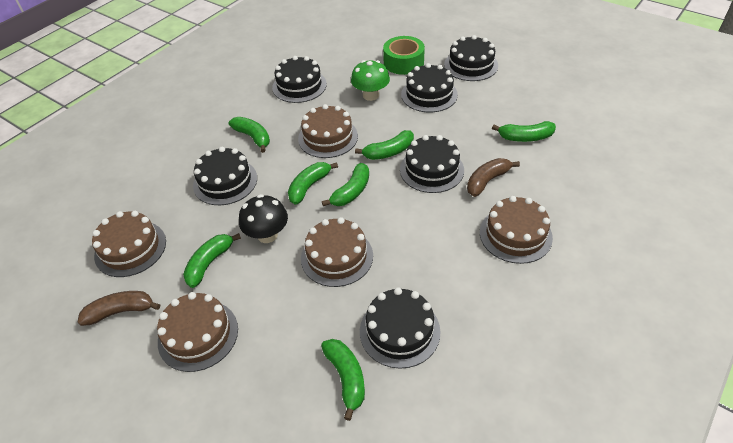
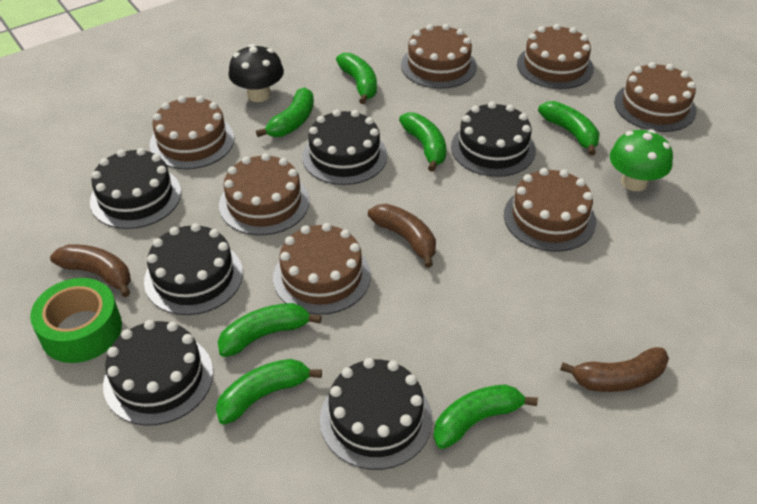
brown banana: [78,291,160,326] [467,158,520,197] = 2 -> [50,244,131,297] [368,204,436,268] [560,347,669,392] = 3
brown cake: [92,211,166,277] [157,292,238,372] [298,104,358,158] [301,217,373,287] [480,196,553,264] = 5 -> [150,96,234,169] [219,153,309,235] [273,223,371,315] [401,24,477,89] [504,168,596,252] [517,24,594,89] [614,62,697,132] = 7

